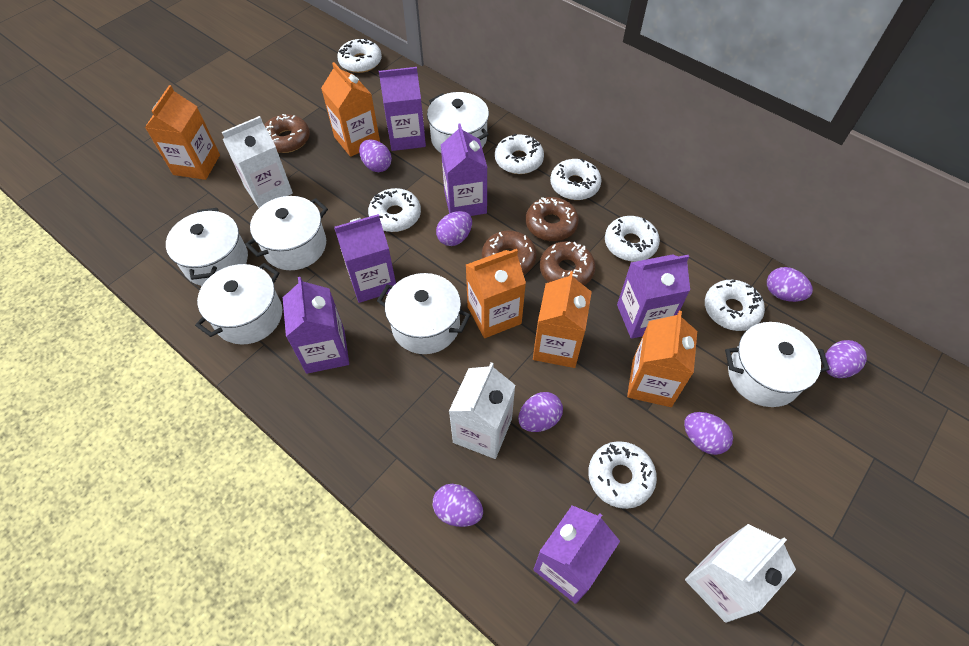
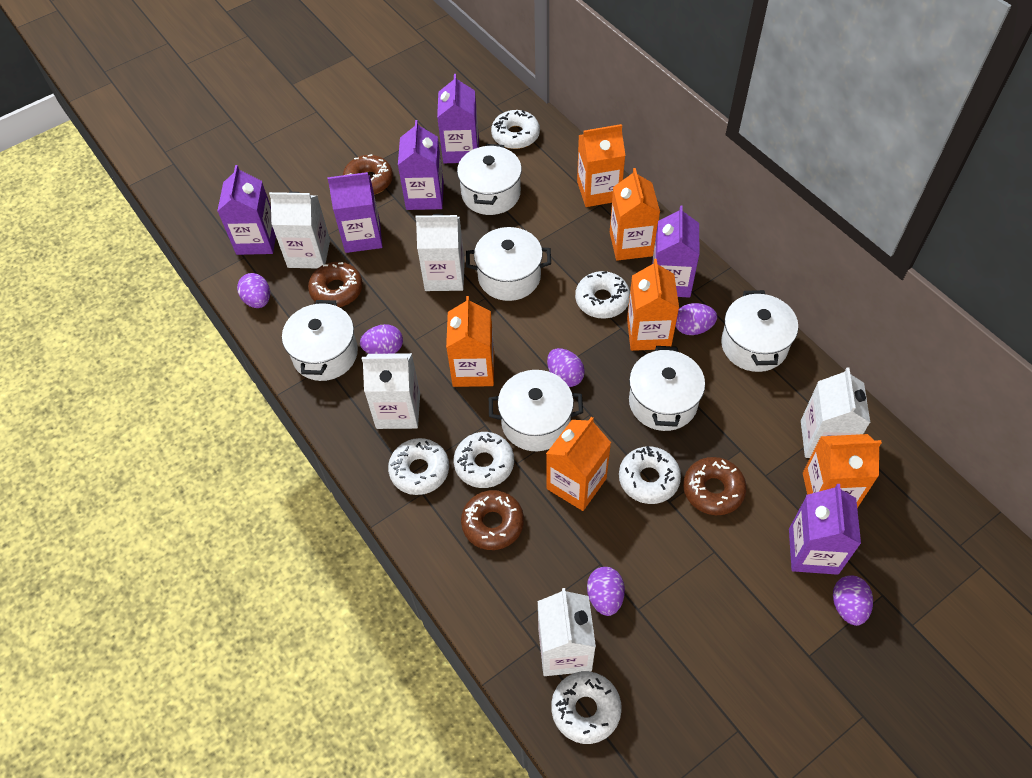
orange carton: [145,85,220,180] [321,62,380,157] [466,249,526,338] [533,271,592,368] [627,311,697,407] = 5 -> [446,296,494,387] [546,417,611,511] [577,124,626,207] [610,168,660,261] [627,259,679,351] [803,434,882,508] = 6
purple egg: [359,139,392,172] [433,484,483,527] [436,211,472,246] [518,392,563,432] [684,412,733,455] [767,267,813,302] [825,340,867,378] = 7 -> [237,273,270,308] [360,324,403,354] [547,348,585,387] [587,567,625,616] [676,303,717,335] [833,576,873,626] = 6
white carton: [222,116,293,208] [449,362,515,459] [685,524,796,623] = 3 -> [269,192,330,269] [362,353,420,429] [415,214,465,291] [538,588,596,676] [801,367,870,458] = 5
white donut: [337,39,382,73] [368,188,421,232] [495,134,544,174] [550,159,602,200] [588,441,657,509] [605,216,660,262] [705,280,765,331] = 7 -> [388,438,449,495] [454,432,514,488] [491,110,540,149] [551,671,622,744] [575,271,630,319] [619,446,681,504] = 6

